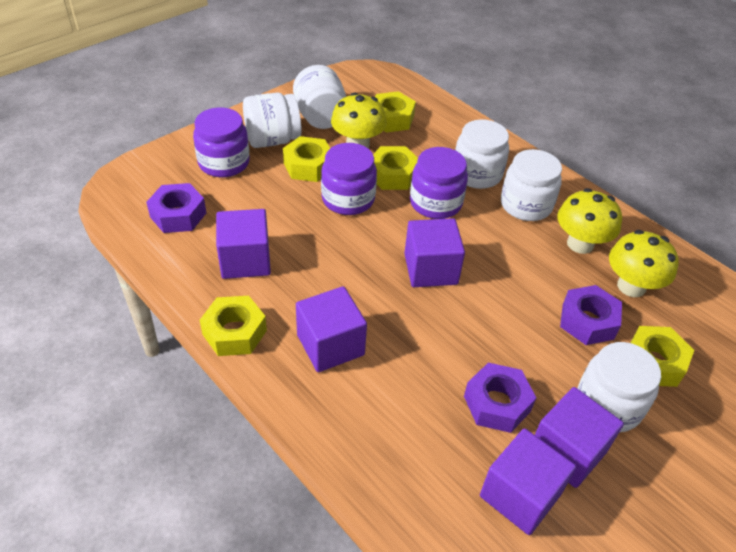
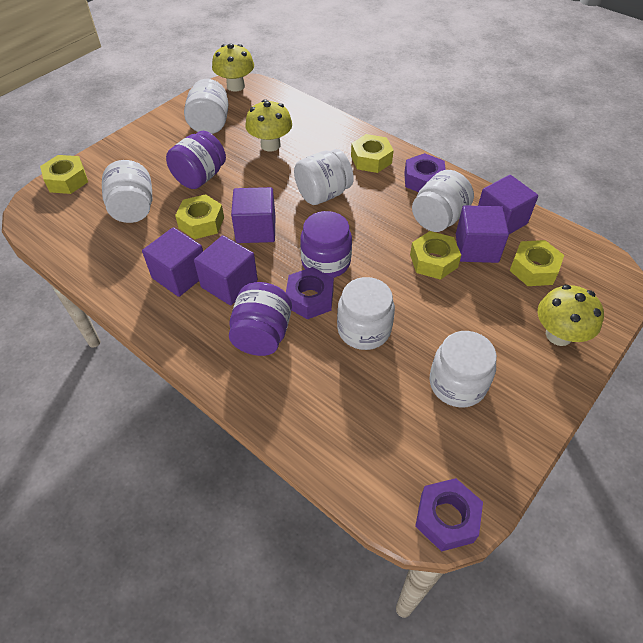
white jar: [243,92,301,148] [293,65,346,129] [455,119,509,189] [501,149,562,221] [577,342,661,433] = 5 -> [102,160,152,223] [184,79,228,134] [294,149,354,205] [337,277,395,350] [412,170,474,232] [429,331,497,408] = 6

